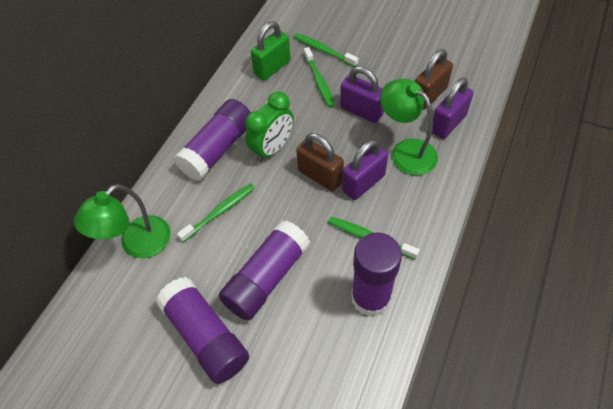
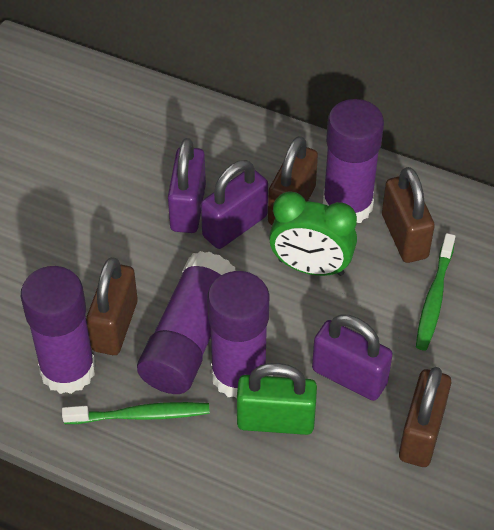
brown padlock: [296,133,344,191] [415,49,453,109] = 2 -> [86,257,138,355] [268,136,318,225] [382,167,435,263] [399,367,451,467] = 4
green lamp: [74,184,171,258] [380,79,438,175] = 2 -> none = 0
green toothbrush: [177,183,255,242] [294,33,358,67] [304,47,335,107] [328,217,420,260] = 4 -> [62,402,210,424] [416,233,455,350] = 2

